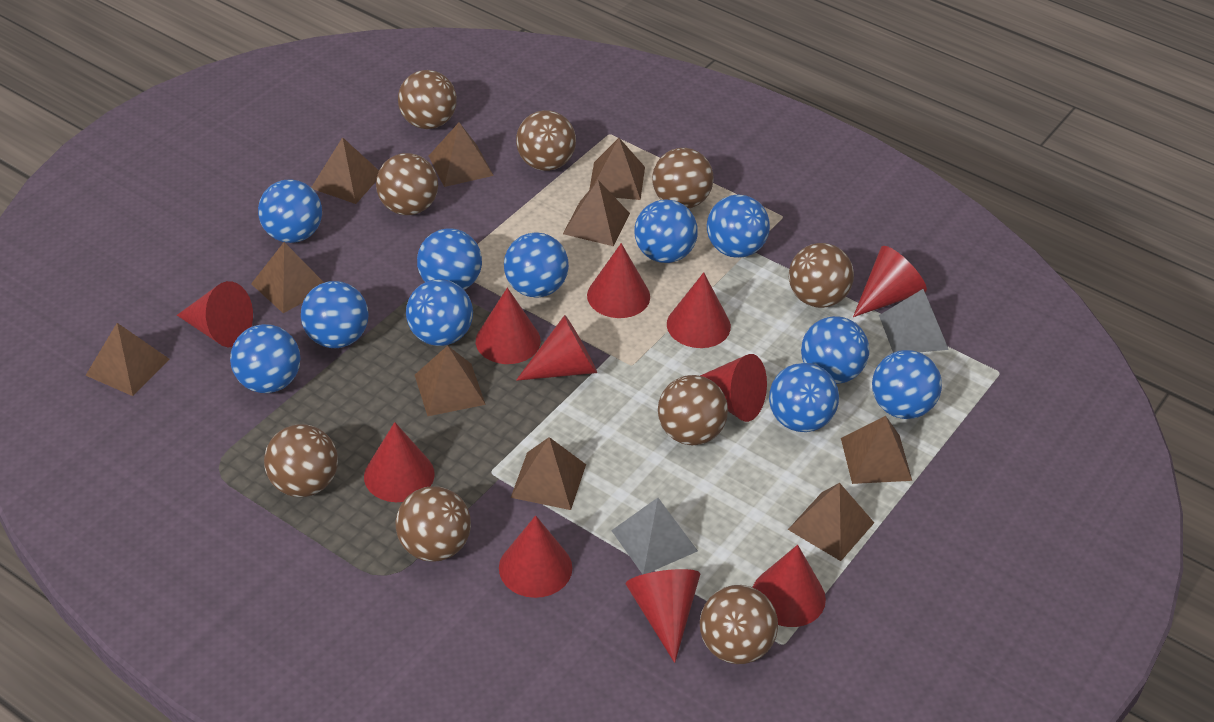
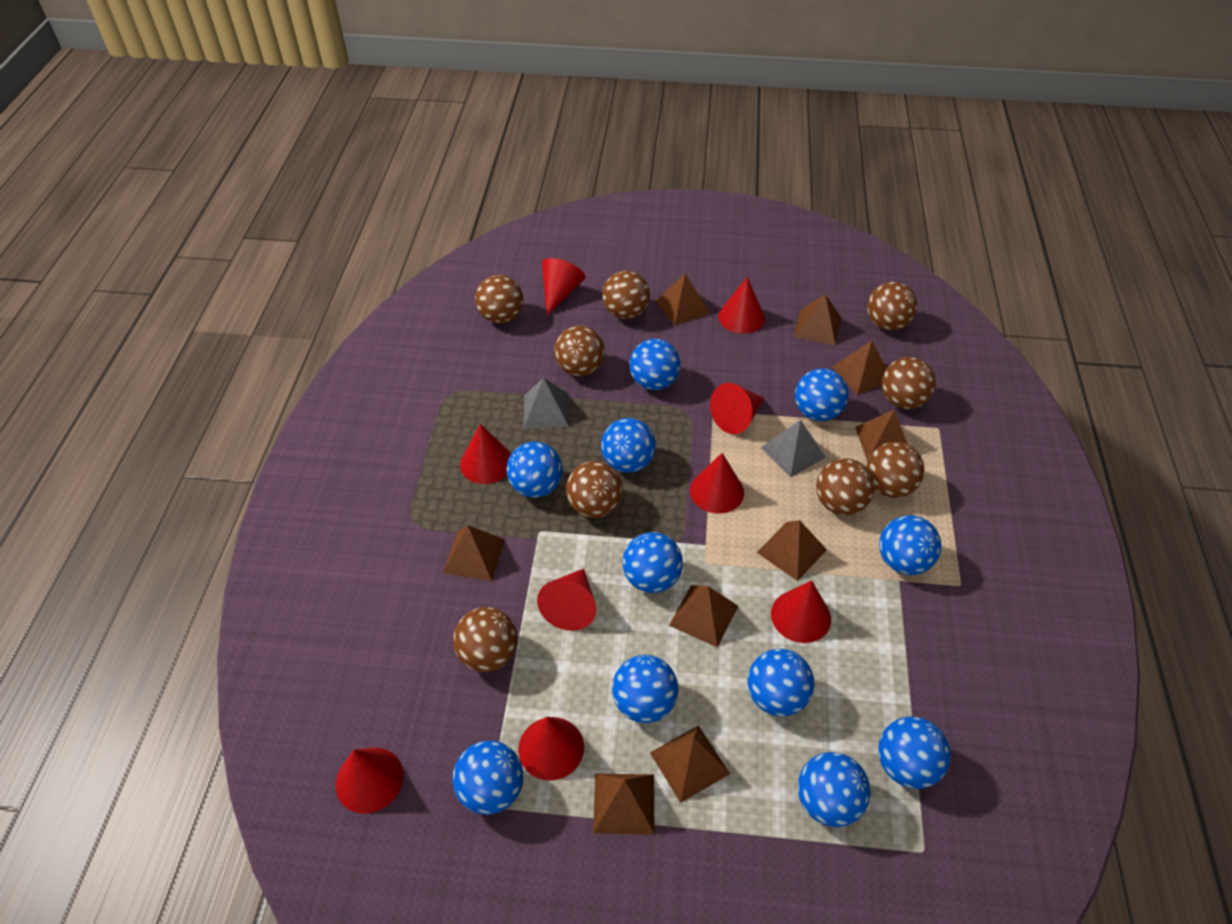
brown pyramid: [85,323,169,396] [251,242,324,313] [311,137,379,204] [415,345,486,416] [429,122,494,187] [511,437,586,510] [563,180,630,246] [589,138,645,200] [788,483,874,561] [841,416,912,484] = 10 -> [443,525,505,581] [593,774,655,835] [650,725,730,803] [656,274,710,326] [669,585,738,647] [757,520,827,581] [794,294,841,345] [832,341,886,395] [855,410,907,461] = 9
red cone: [177,281,253,347] [364,422,435,502] [476,288,541,364] [499,515,572,598] [516,315,597,381] [587,243,650,318] [626,569,700,663] [667,272,731,348] [700,354,767,422] [752,545,826,627] [853,246,927,317] = 11 -> [336,748,403,814] [460,424,511,484] [518,717,584,781] [537,569,596,631] [542,258,585,316] [690,453,744,514] [710,383,765,434] [718,277,765,334] [771,580,831,643] = 9

